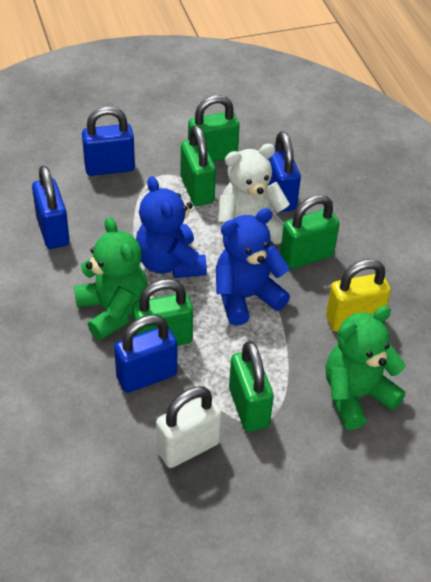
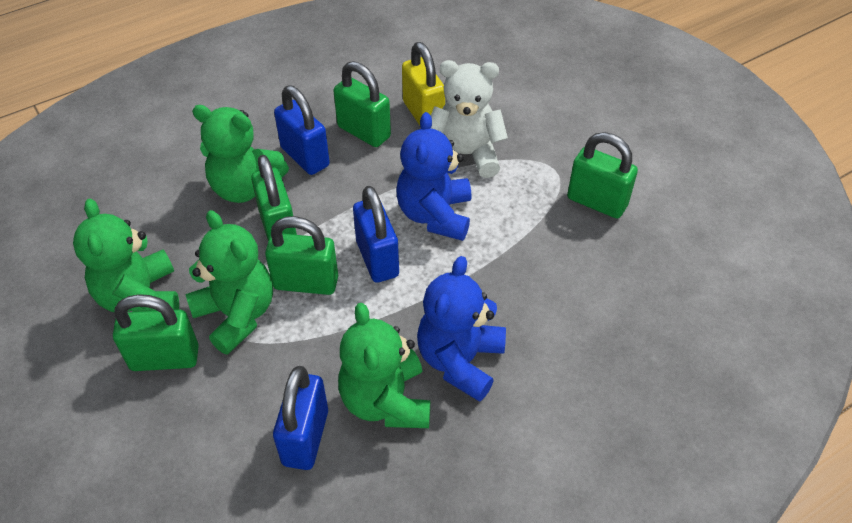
blue padlock: [32,166,70,249] [82,107,135,176] [114,315,177,393] [268,131,301,212] = 4 -> [273,366,328,470] [274,86,330,175] [353,186,399,283] = 3
green teddy bear: [74,217,148,341] [326,306,406,430] = 2 -> [73,199,179,312] [186,210,273,355] [192,105,289,203] [338,303,430,428] = 4
white padlock: [156,387,222,468] = 1 -> none = 0

